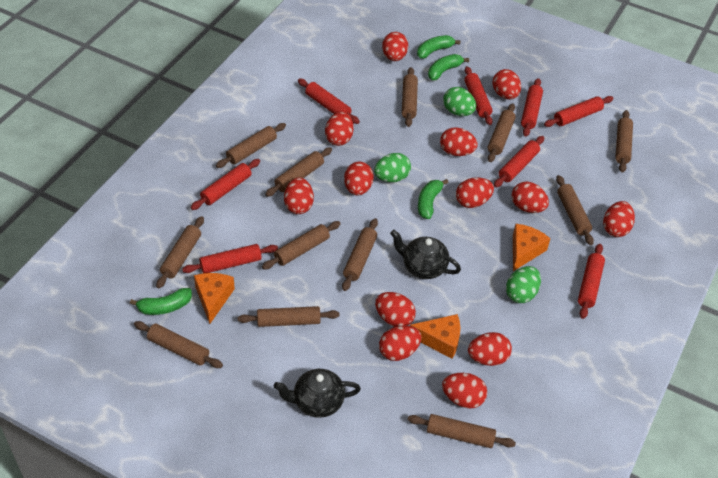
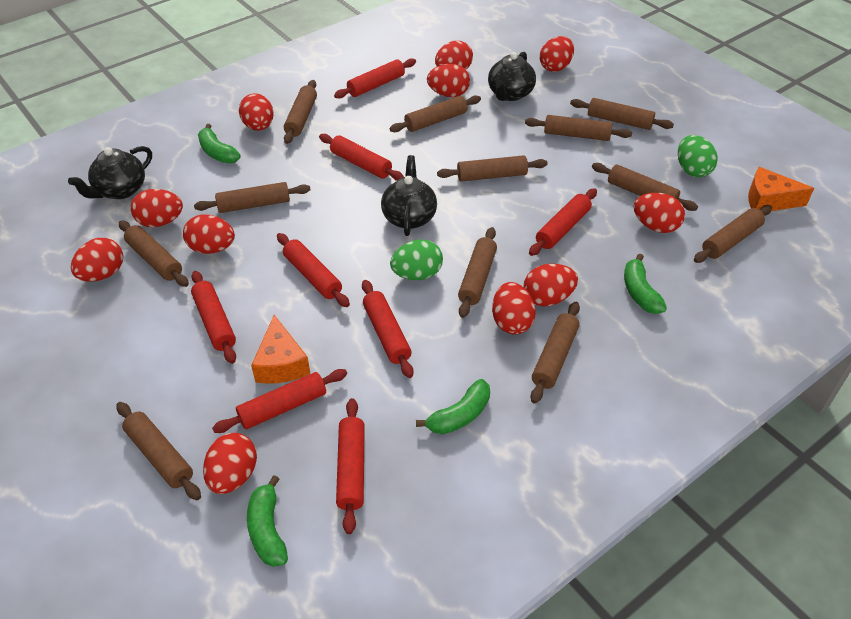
black teapot: [274,369,361,418] [390,230,461,279] = 2 -> [68,146,152,199] [381,155,437,236] [488,52,536,101] = 3
green egg: [374,153,411,182] [443,87,476,116] [506,266,541,303] = 3 -> [390,240,443,280] [678,135,718,177] = 2
orange cheese: [194,273,235,324] [410,314,460,359] [513,224,550,271] = 3 -> [251,315,310,384] [748,167,814,211] = 2
red egg: [284,177,314,214] [325,112,354,146] [344,162,374,195] [375,292,416,327] [379,326,421,361] [382,32,408,61] [440,128,478,156] [442,373,487,409] [456,177,494,208] [468,332,512,366] [492,69,521,99] [512,182,549,213] [603,201,635,237] = 13 -> [71,238,123,282] [131,189,183,227] [183,215,235,254] [203,433,257,494] [239,93,273,131] [427,64,470,97] [435,41,473,69] [492,282,536,334] [523,264,578,306] [540,36,574,72] [633,193,685,233] = 11

